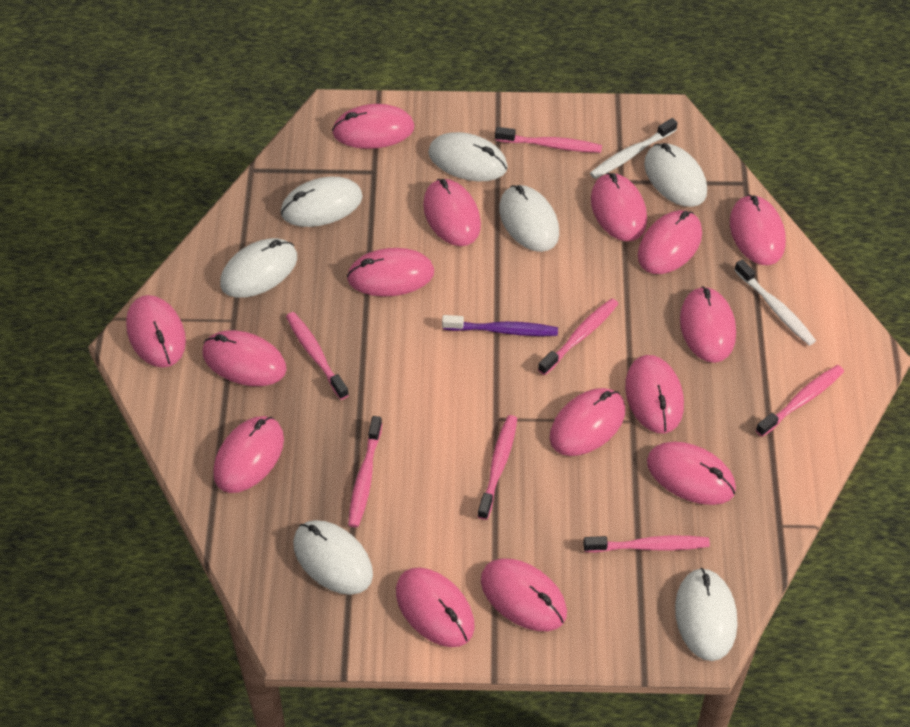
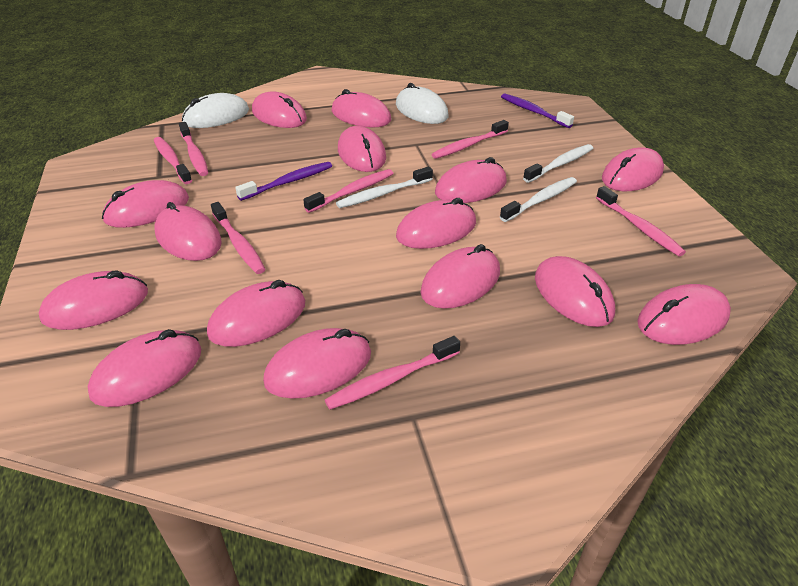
purple toothbrush: [442,315,558,336] = 1 -> [235,162,332,201] [501,93,574,128] = 2
white mouse: [220,238,297,298] [281,177,363,227] [293,520,373,595] [428,132,508,181] [499,185,559,252] [644,143,707,207] [675,568,737,661] = 7 -> [182,93,249,128] [396,83,449,124] = 2
white toothbrush: [590,118,677,179] [734,259,816,346] = 2 -> [336,167,433,208] [500,177,577,222] [523,144,593,183] = 3

